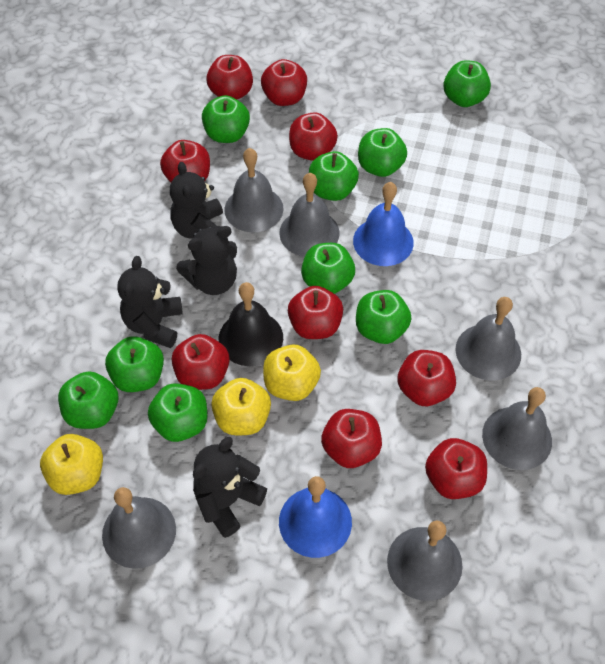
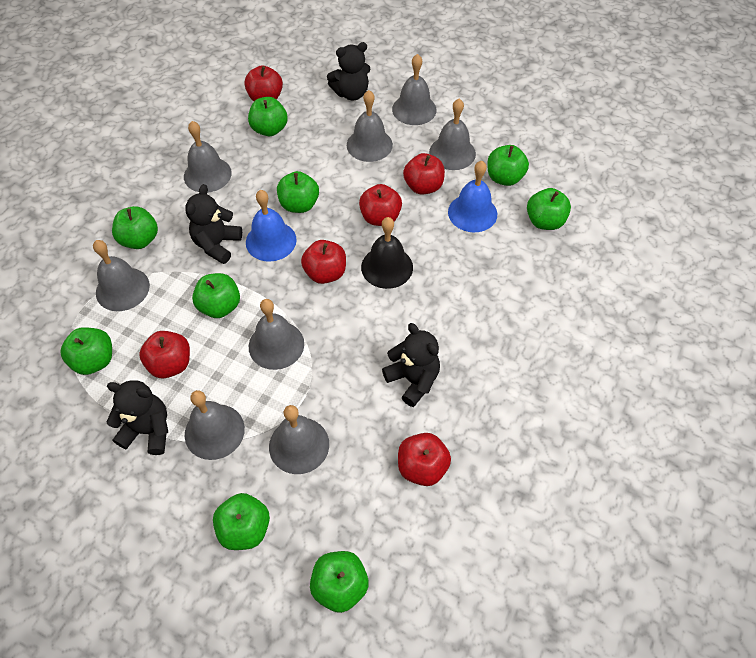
grey bell: [102,487,176,569] [225,148,284,232] [279,173,340,257] [387,521,463,601] [455,297,521,381] [482,387,552,470] = 6 -> [93,240,150,311] [184,121,232,193] [185,390,245,460] [249,299,304,370] [269,405,329,474] [347,90,393,162] [392,54,437,125] [429,99,476,170] = 8
red apple: [160,140,210,182] [172,334,230,390] [207,55,253,99] [261,59,307,106] [288,286,343,339] [289,112,338,161] [321,409,382,468] [398,350,456,406] [425,438,487,499] = 9 -> [139,331,190,378] [244,66,283,101] [301,240,346,284] [359,184,402,226] [398,433,451,486] [403,153,445,195] = 6
yellow apple: [40,434,103,495] [211,378,271,435] [263,345,321,401] = 3 -> none = 0

